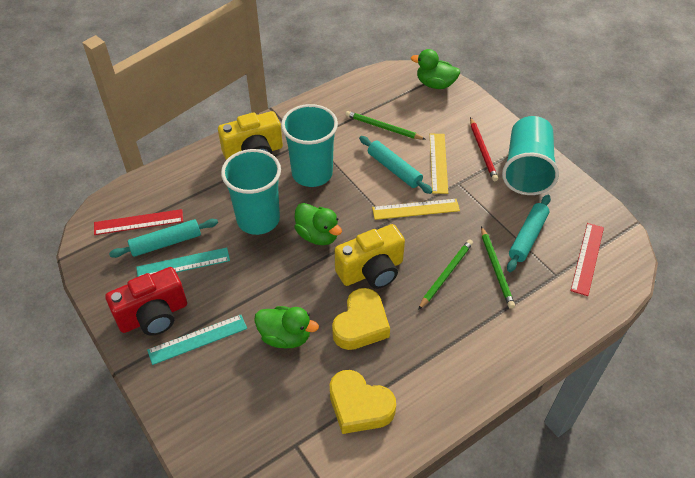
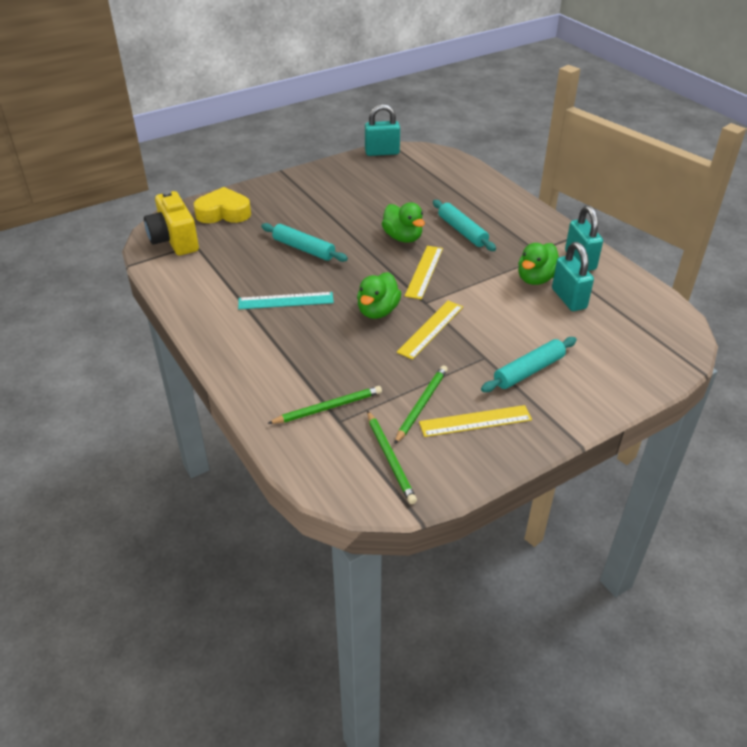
red camera: [105,267,187,336] = 1 -> none = 0
red pencil: [470,117,498,181] = 1 -> none = 0
red ruler: [94,209,183,235] [571,223,604,296] = 2 -> none = 0
turquoise cup: [221,149,281,235] [281,104,338,187] [502,116,559,195] = 3 -> none = 0
turquoise padlock: none = 0 -> [365,104,400,156] [552,242,594,311] [565,205,603,271] = 3
turquoise ruler: [136,248,230,277] [147,314,247,365] = 2 -> [238,292,334,309] = 1
yellow camera: [218,111,283,160] [335,224,405,289] = 2 -> [144,190,199,256] = 1
yellow heart: [330,370,396,434] [332,288,390,350] = 2 -> [193,187,251,223] = 1
yellow ruler: [372,199,460,220] [430,134,448,194] = 2 -> [397,301,463,360] [405,246,443,299] [419,405,532,437] = 3

